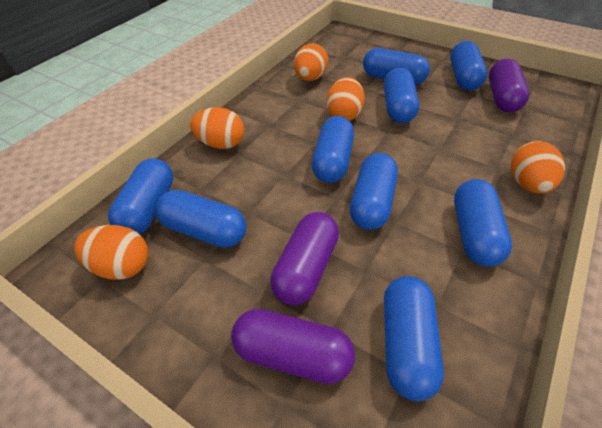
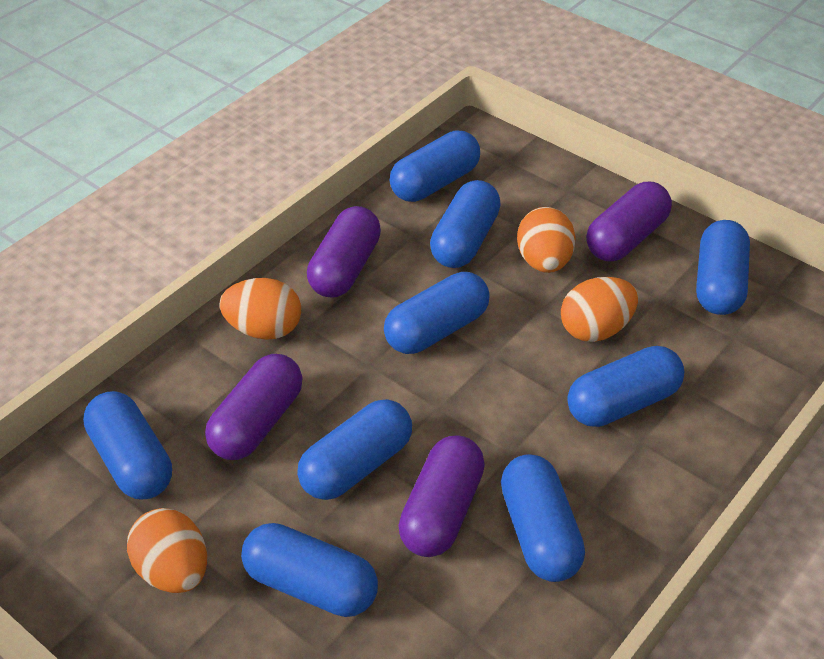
orange egg: [74,225,148,280] [190,107,244,149] [294,43,328,81] [326,77,365,121] [511,141,565,193] = 5 -> [127,508,207,593] [219,278,301,340] [517,207,576,273] [561,277,638,342] = 4
purple capsule: [231,309,355,384] [270,212,339,305] [489,59,529,112] = 3 -> [205,354,303,460] [307,206,381,298] [398,435,485,557] [586,182,672,261] = 4

